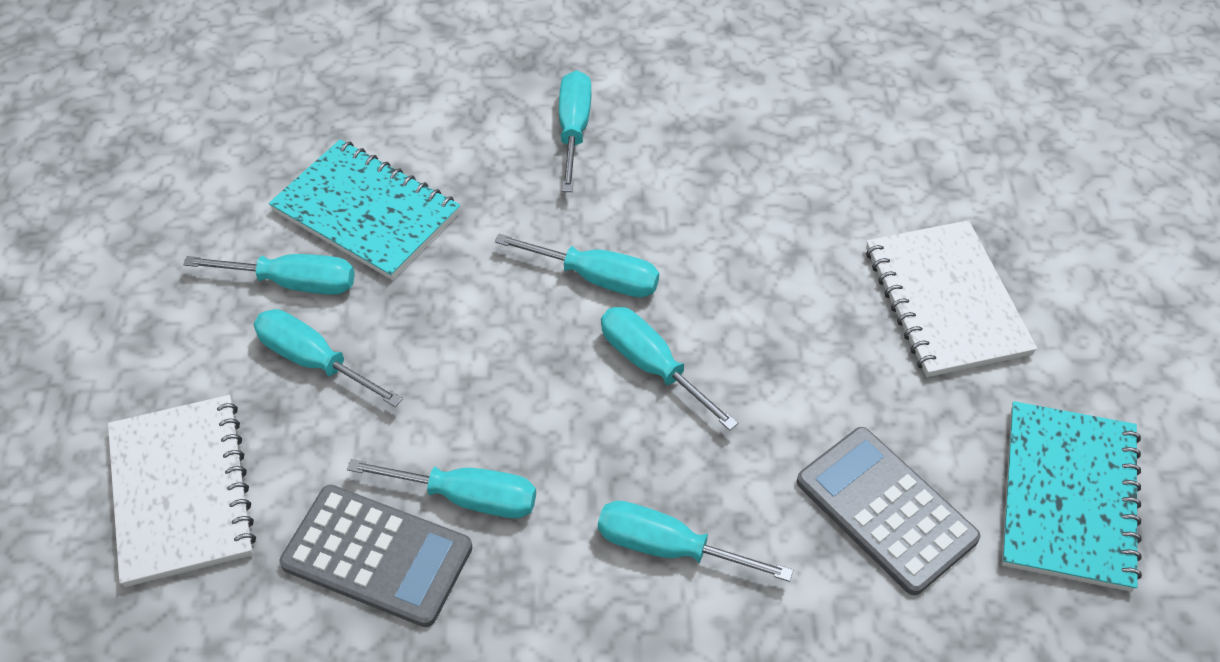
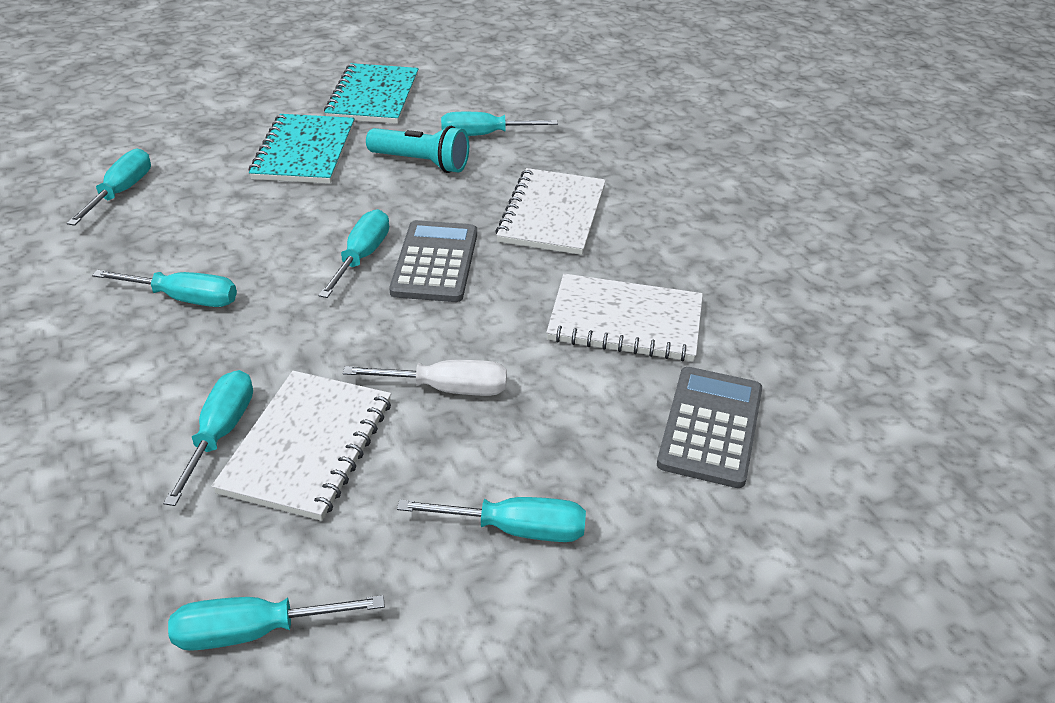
turquoise flashlight: none = 0 -> [366,126,469,173] = 1
white notebook: [108,395,256,587] [866,220,1037,377] = 2 -> [212,371,391,521] [495,168,606,255] [546,274,703,362] = 3
white screwdriver: none = 0 -> [343,360,507,396] = 1

